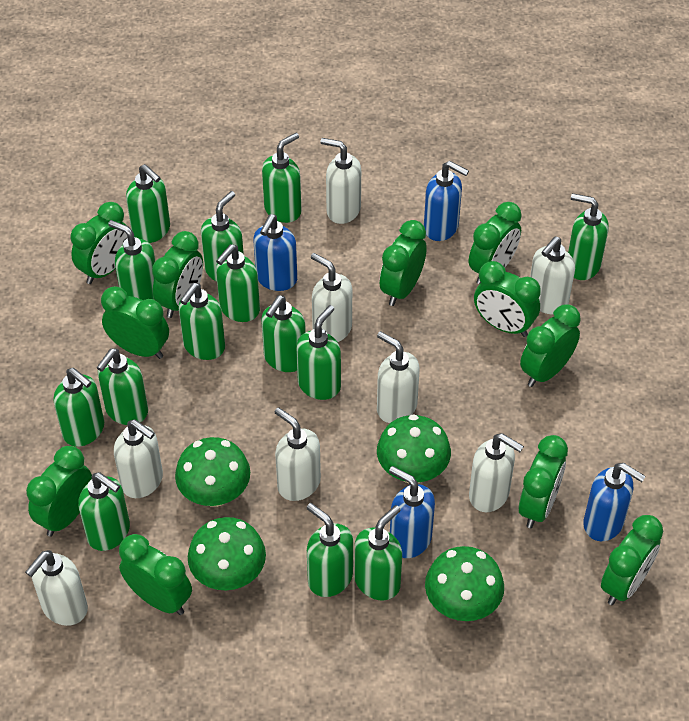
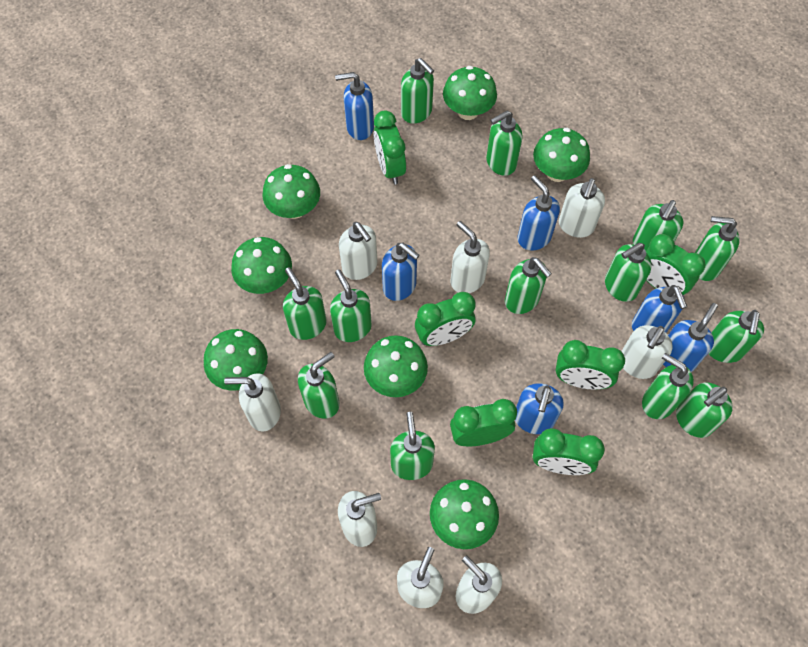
blue soap dispenser: [253,214,297,291] [389,466,435,558] [424,161,469,241] [583,463,646,541] = 4 -> [335,72,374,140] [382,243,419,301] [515,383,564,434] [517,175,560,250] [632,285,687,333] [663,303,718,372] = 6
green clock: [26,446,92,537] [70,202,128,284] [101,286,169,359] [119,534,192,615] [152,231,203,318] [380,220,427,306] [469,202,522,284] [474,261,541,337] [519,435,568,528] [520,305,581,387] [601,515,663,605] = 11 -> [374,110,406,184] [415,292,476,346] [450,399,517,447] [533,428,605,475] [556,340,625,390] [646,234,706,295] = 6
green mushroom: [175,437,250,507] [188,517,266,590] [377,414,451,483] [425,546,504,621] = 4 -> [204,329,268,391] [231,237,292,294] [263,164,320,219] [364,335,428,397] [430,479,499,549] [443,66,497,120] [533,128,590,182] = 7
green soap dispenser: [54,368,104,447] [78,472,130,551] [97,348,148,425] [108,220,155,300] [126,164,170,243] [178,283,225,360] [201,191,244,282] [216,244,260,322] [261,295,306,372] [262,133,302,223] [296,305,341,400] [307,503,353,597] [354,505,402,600] [568,193,609,280] = 14 -> [283,267,327,340] [298,352,339,419] [330,269,372,342] [390,412,435,480] [401,58,434,124] [486,111,523,176] [505,257,552,314] [605,243,652,302] [633,200,683,251] [642,353,694,419] [676,382,733,438] [695,216,740,281] [708,310,764,363] = 13

